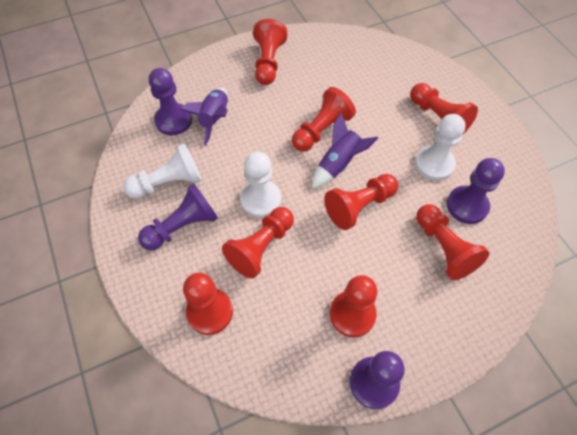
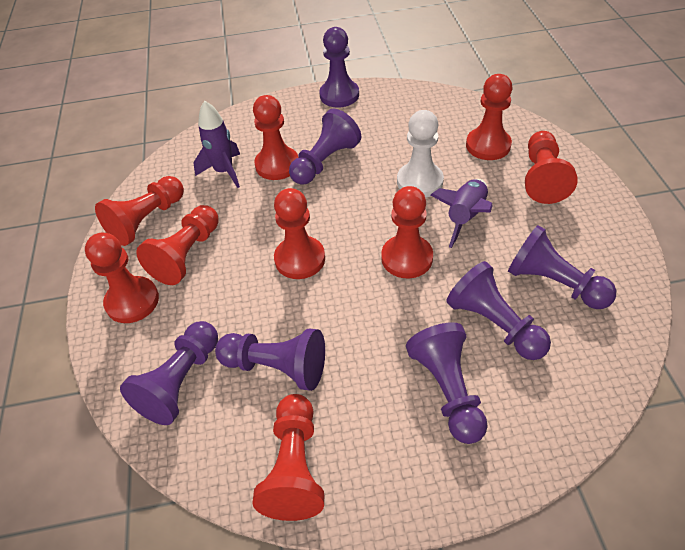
purple pawn: [138,183,218,250] [149,68,192,135] [350,351,405,409] [447,158,505,224] = 4 -> [120,321,218,425] [215,328,325,391] [289,109,362,185] [319,27,359,108] [406,322,488,444] [447,261,551,360] [508,225,616,309] = 7
red pawn: [183,273,233,335] [222,207,294,279] [253,19,287,85] [292,87,356,152] [324,174,398,230] [330,275,377,338] [410,83,478,135] [416,204,490,280] = 8 -> [85,233,159,323] [95,176,184,246] [136,205,219,285] [252,394,324,521] [253,95,298,180] [274,188,325,279] [381,186,433,278] [466,74,512,160] [525,131,578,204] = 9
white pawn: [123,143,202,199] [240,152,281,218] [415,114,465,181] = 3 -> [397,110,444,198] = 1

